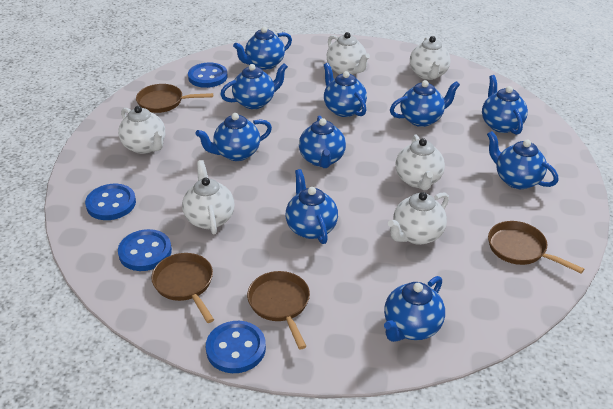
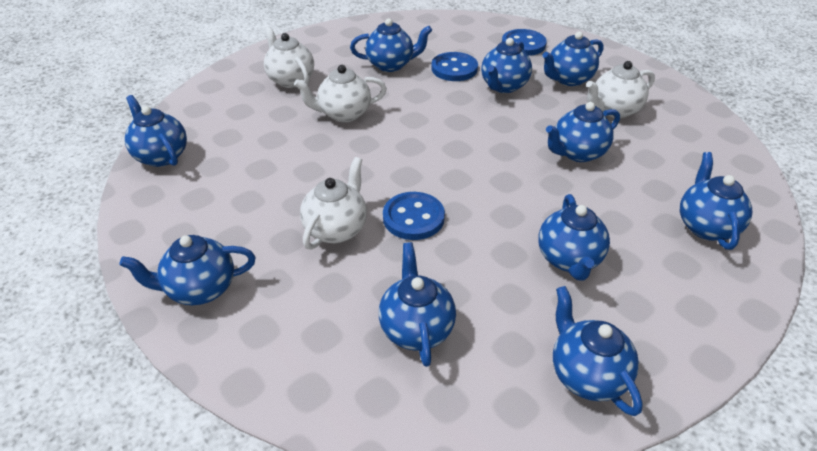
blue button: [85,184,136,220] [118,229,172,271] [188,62,228,88] [206,321,266,373] = 4 -> [383,192,445,240] [431,52,478,81] [502,29,547,56] = 3
brown pan: [136,84,213,113] [151,253,214,323] [247,271,310,349] [488,221,584,273] = 4 -> none = 0
white teapot: [118,106,165,154] [182,160,235,235] [327,32,370,75] [388,192,449,245] [396,135,445,190] [410,36,451,80] = 6 -> [264,26,314,88] [294,65,387,122] [300,157,367,250] [586,61,655,118] = 4

